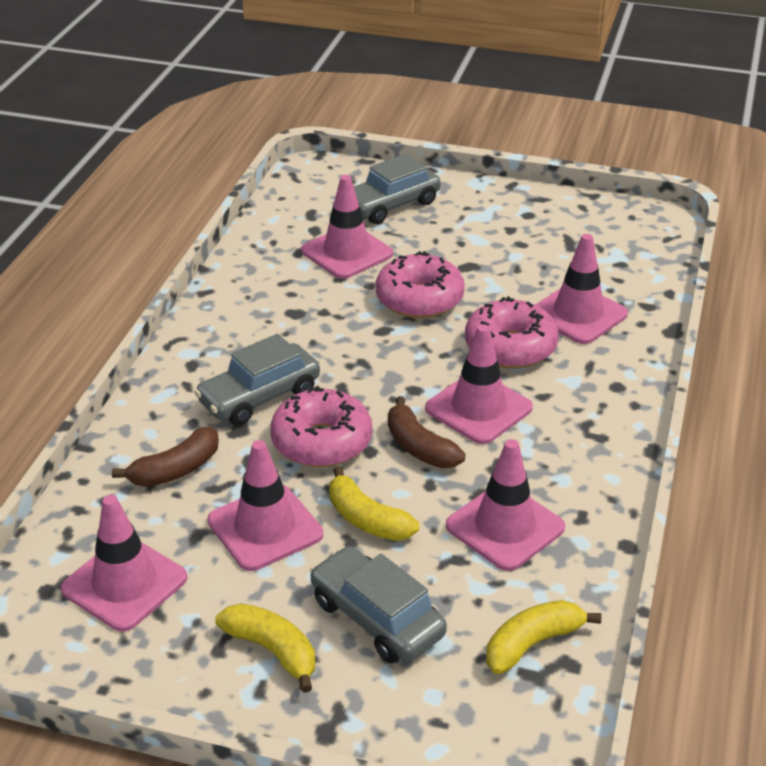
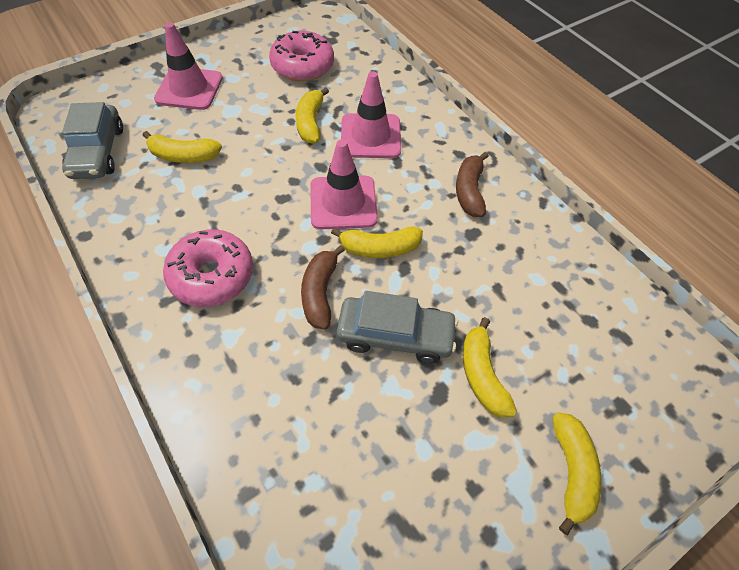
grey car: [194,334,320,425] [310,546,447,663] [354,154,441,224] = 3 -> [62,102,123,179] [337,291,458,364] = 2
pink donut: [270,386,372,467] [376,251,465,318] [465,296,559,369] = 3 -> [163,229,253,307] [269,31,334,81] = 2
pink traffic cone: [61,495,188,632] [208,440,323,571] [301,175,393,279] [425,324,533,444] [446,439,565,571] [535,234,628,344] = 6 -> [154,22,223,110] [310,140,378,229] [341,71,401,158] = 3
yellow banana: [215,603,315,693] [329,466,419,541] [486,600,602,674] = 3 -> [142,131,222,163] [296,87,329,144] [331,226,423,258] [463,317,517,418] [553,412,602,535] = 5

